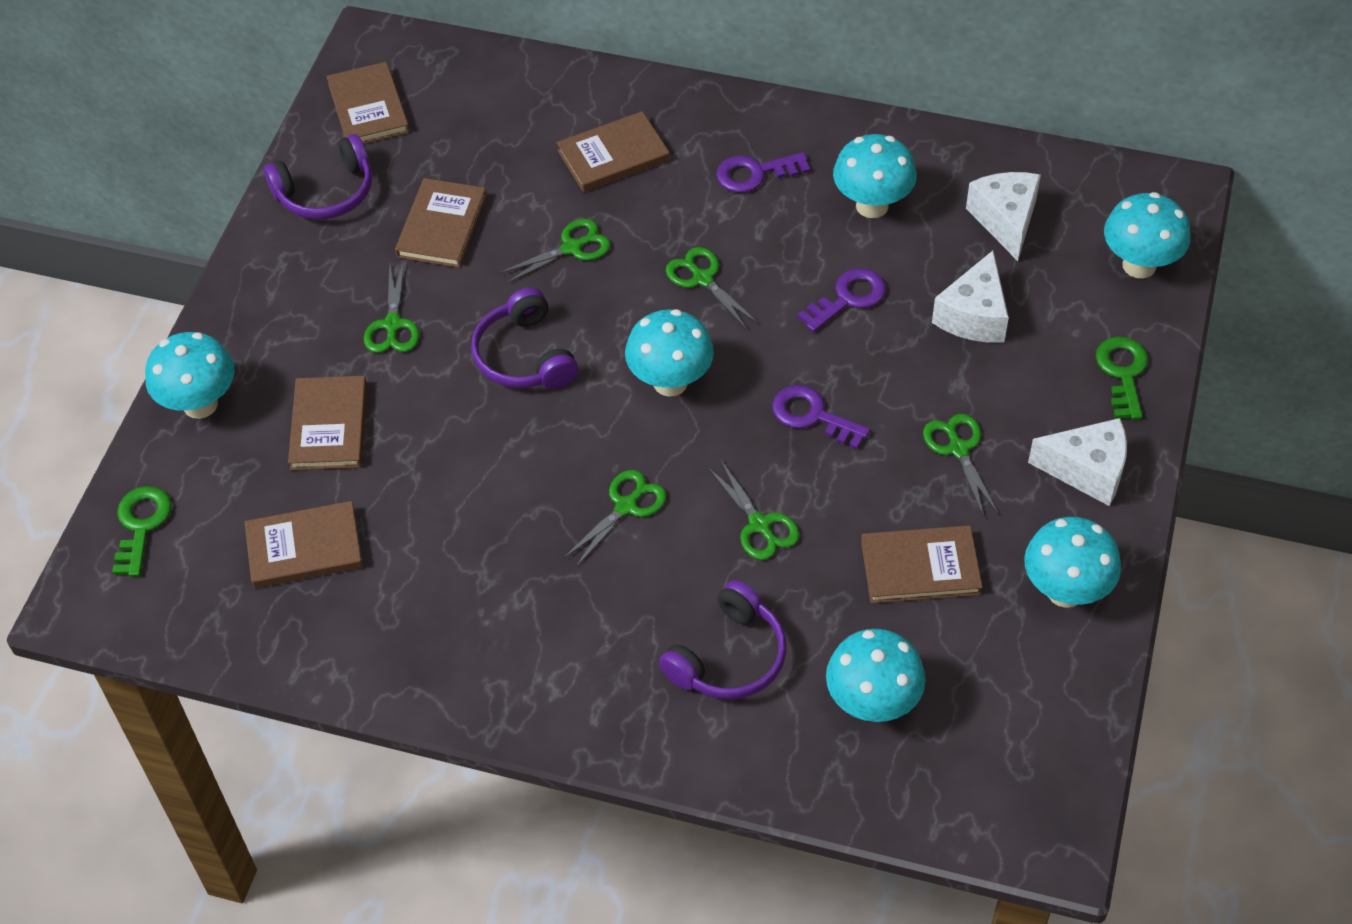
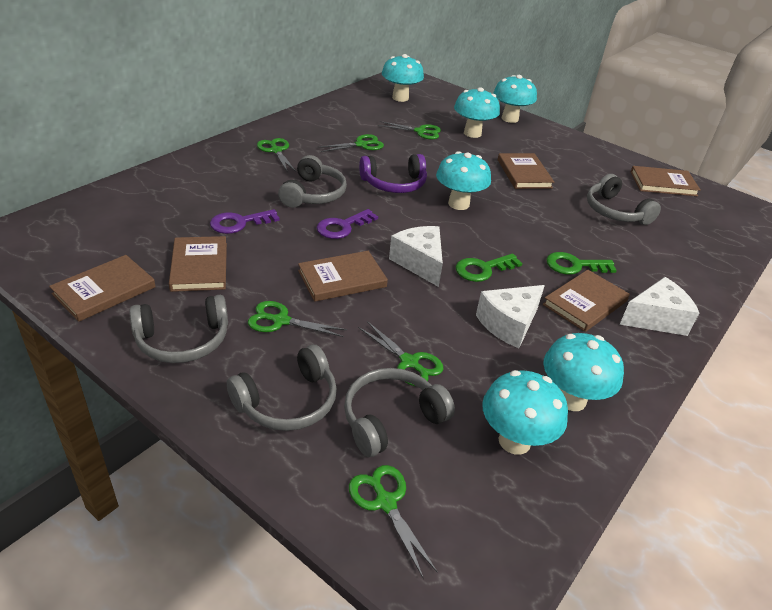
grey headphones: none = 0 -> [130,295,228,363] [227,345,337,431] [278,155,347,208] [344,368,455,457] [587,174,661,225] = 5
purple headphones: [264,134,372,220] [471,287,578,389] [659,580,787,699] = 3 -> [359,154,427,193] = 1
purple key: [716,152,810,193] [772,385,870,449] [797,268,886,332] = 3 -> [210,209,280,234] [317,209,378,239] = 2

